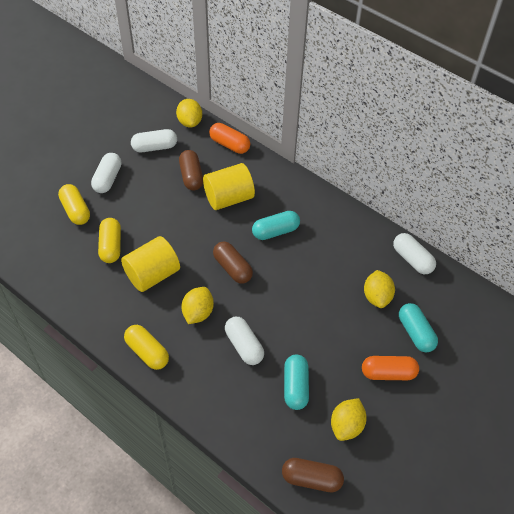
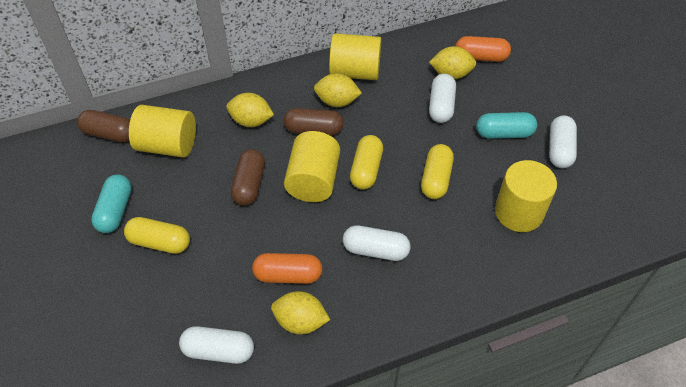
turquoise capsule: [252,211,300,240] [284,355,309,410] [399,303,438,353] = 3 -> [91,174,132,233] [476,112,537,139] = 2
yellow cylinder: [121,236,180,292] [203,163,255,210] = 2 -> [129,105,196,158] [284,131,340,202] [329,33,381,80] [495,160,557,232] = 4

